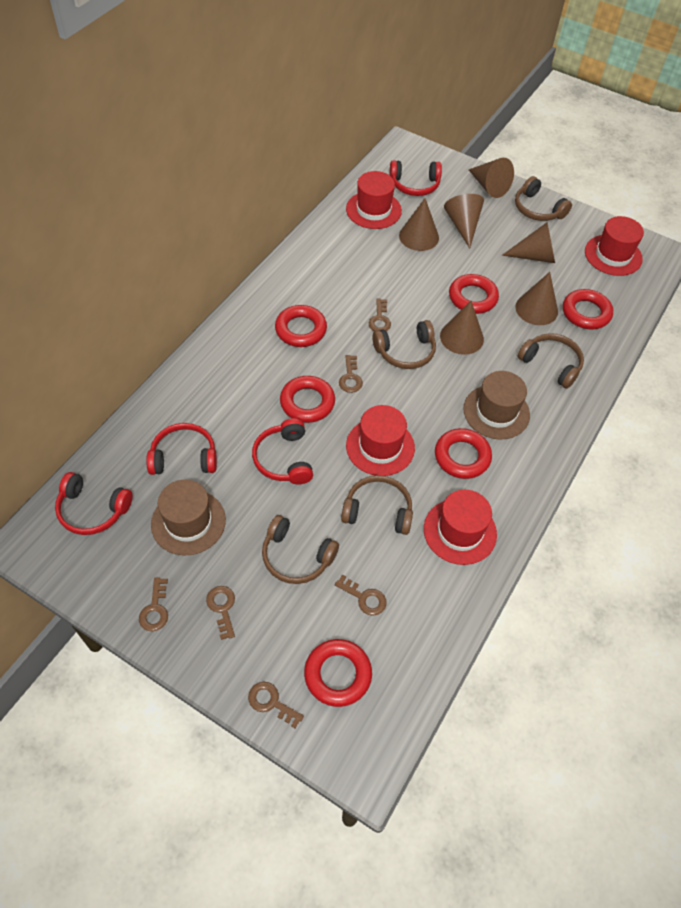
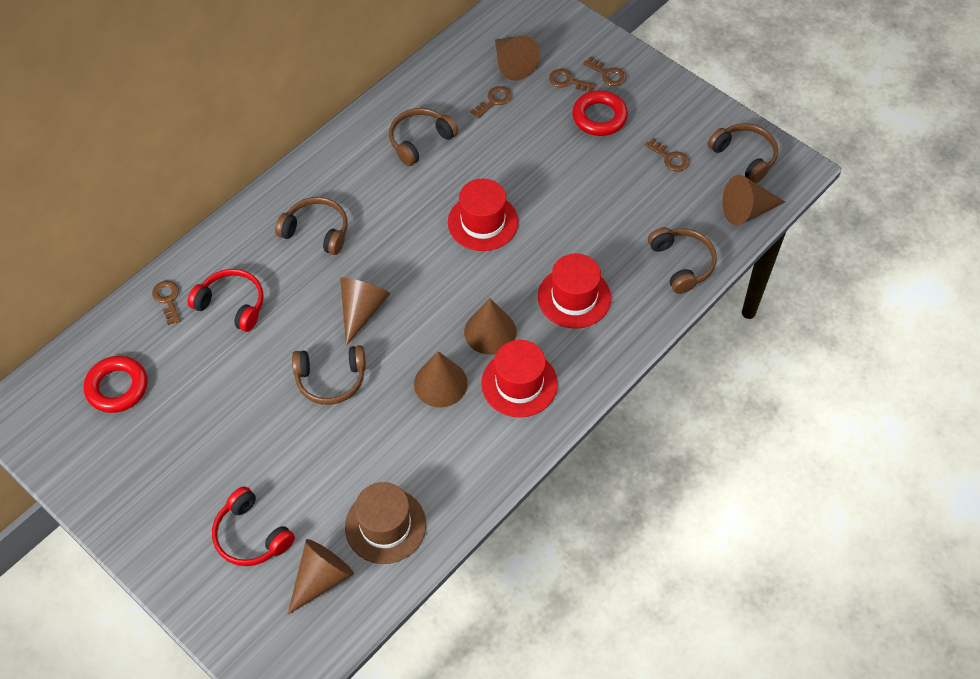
brown hat: [151,480,226,555] [463,371,530,439] = 2 -> [345,482,426,564] = 1
brown key: [139,577,168,631] [206,586,235,640] [248,682,304,728] [335,575,387,616] [339,355,363,393] [369,299,391,331] = 6 -> [152,281,181,325] [471,86,512,119] [549,69,596,92] [583,56,626,86] [645,138,689,172] = 5
red hat: [346,171,402,229] [346,405,415,476] [424,490,497,565] [585,216,644,276] = 4 -> [448,179,519,251] [481,340,558,417] [538,254,611,329] = 3
red headphones: [55,472,133,535] [146,423,217,475] [252,418,313,485] [390,160,442,196] = 4 -> [187,269,264,332] [212,486,295,566] = 2
red ring: [275,305,327,347] [280,376,335,423] [304,639,372,707] [435,428,492,479] [449,274,499,314] [563,289,613,330] = 6 -> [84,356,148,413] [572,90,628,136] = 2

